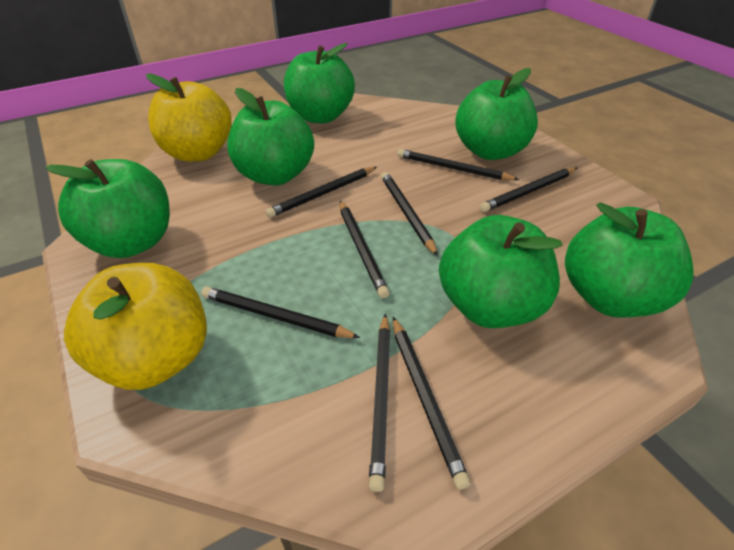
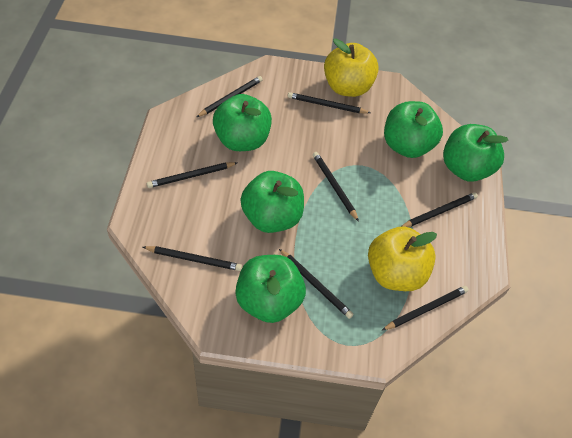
green apple: [45,159,170,258] [227,88,314,186] [284,43,355,123] [439,215,563,328] [455,68,538,160] [565,202,693,318] = 6 -> [213,94,272,151] [235,255,306,323] [240,171,304,233] [384,101,443,158] [443,124,508,182] = 5

